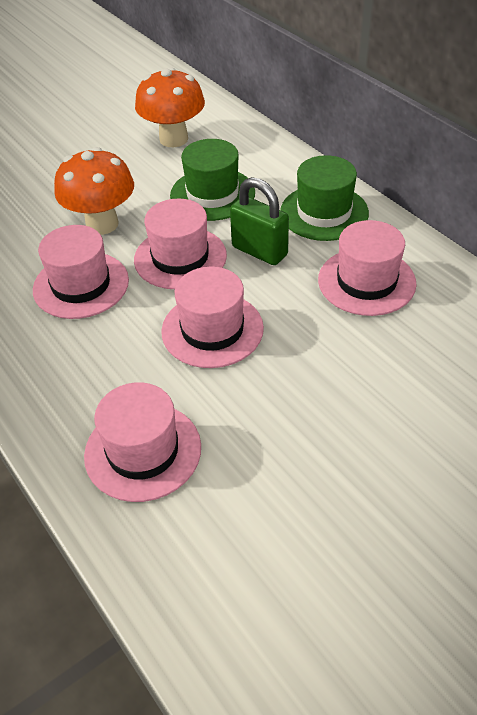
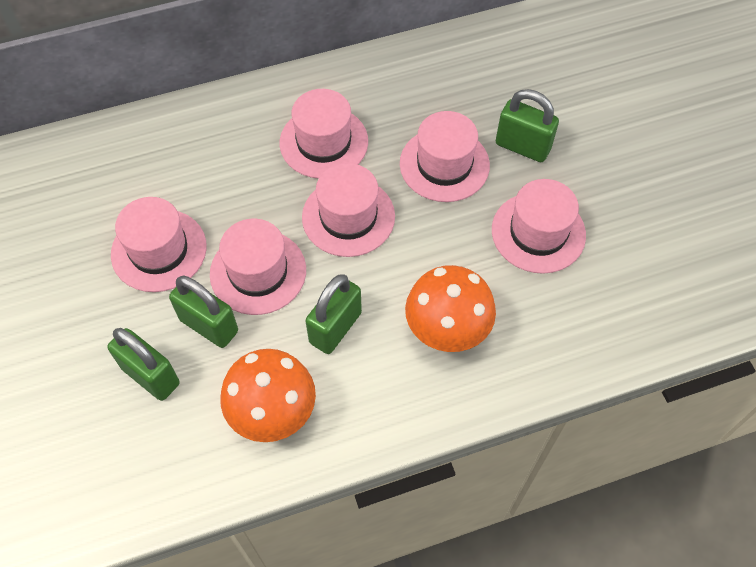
green hat: [170,139,255,221] [280,155,369,241] = 2 -> none = 0
green padlock: [230,177,289,265] = 1 -> [107,328,180,401] [169,276,238,348] [305,274,362,354] [496,89,559,162] = 4
pink hat: [33,225,129,319] [84,382,201,502] [134,198,227,289] [161,267,264,368] [318,220,417,316] = 5 -> [111,197,207,292] [210,219,306,315] [280,89,368,179] [302,163,395,257] [400,111,490,202] [492,179,586,274] = 6

